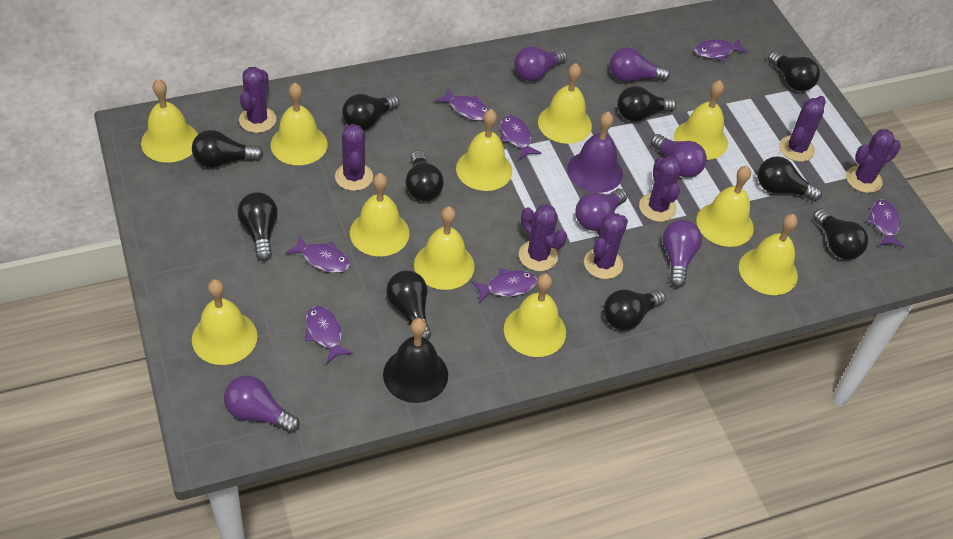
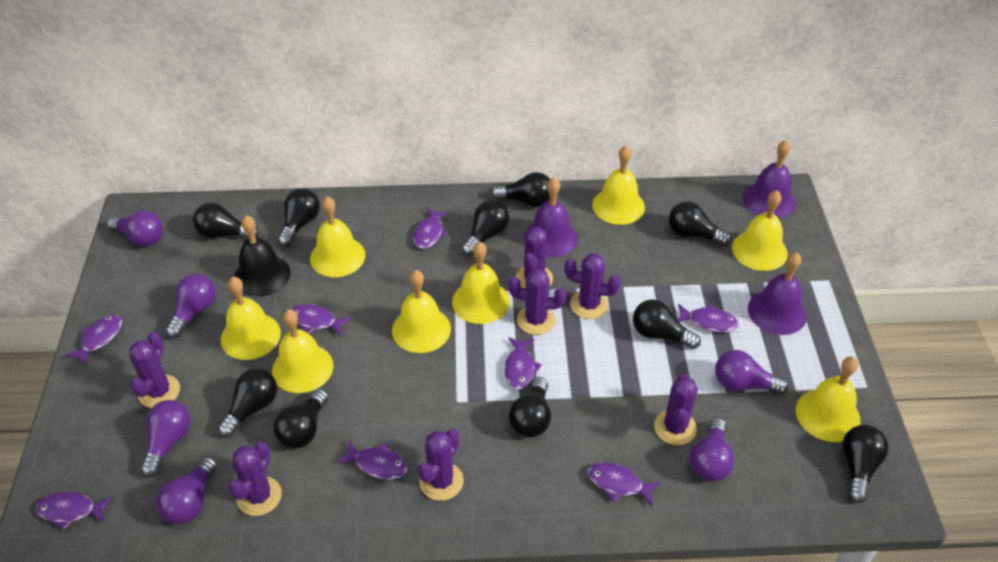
purple bell: [567,111,623,193] = 1 -> [524,177,578,258] [743,140,796,219] [748,252,807,335] = 3
purple fish: [286,235,350,273] [305,306,353,363] [435,88,489,121] [471,268,537,303] [500,115,542,160] [694,38,748,61] [866,199,904,248] = 7 -> [36,492,113,530] [65,315,122,365] [291,304,352,336] [337,440,408,480] [413,207,449,249] [504,337,542,390] [588,462,660,506] [677,304,739,333] = 8
yellow bell: [141,79,198,163] [192,279,257,365] [271,83,328,165] [350,173,410,257] [414,206,475,290] [456,109,512,191] [504,273,566,357] [538,63,592,144] [674,80,728,160] [696,166,754,247] [739,214,798,295] = 11 -> [221,277,281,360] [272,309,334,393] [310,196,365,277] [392,270,451,353] [452,242,510,324] [592,146,645,225] [732,190,788,271] [796,357,861,442] = 8

